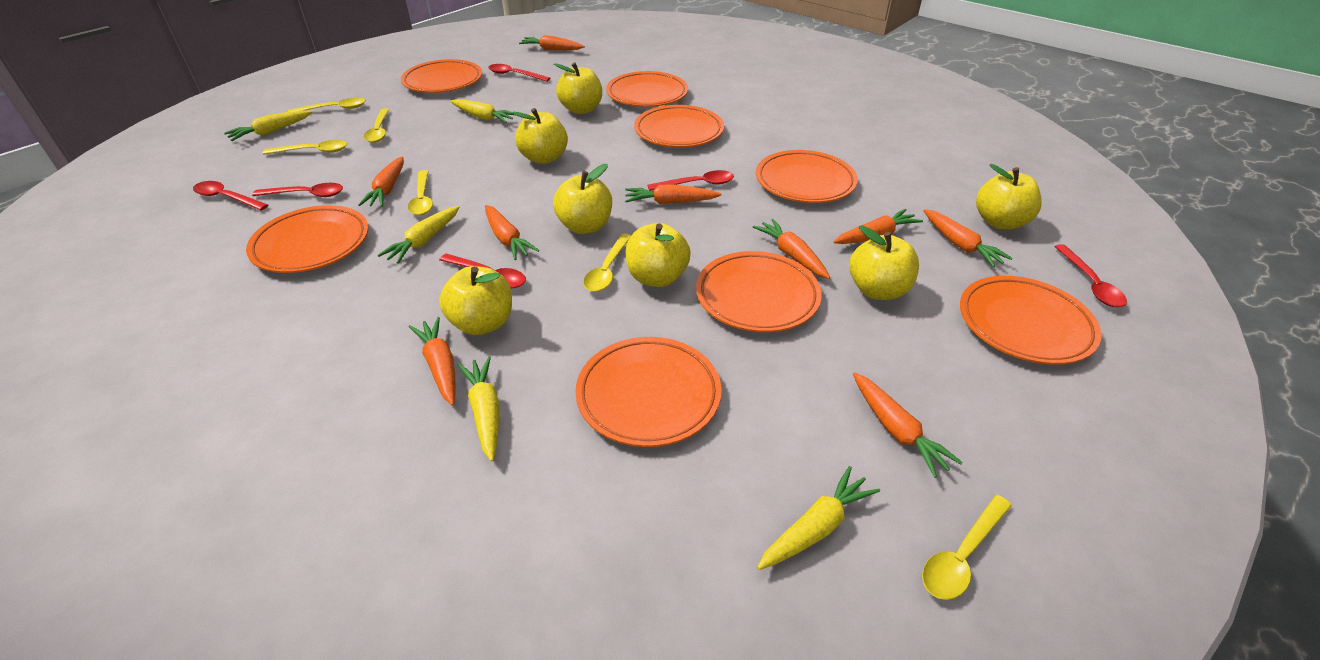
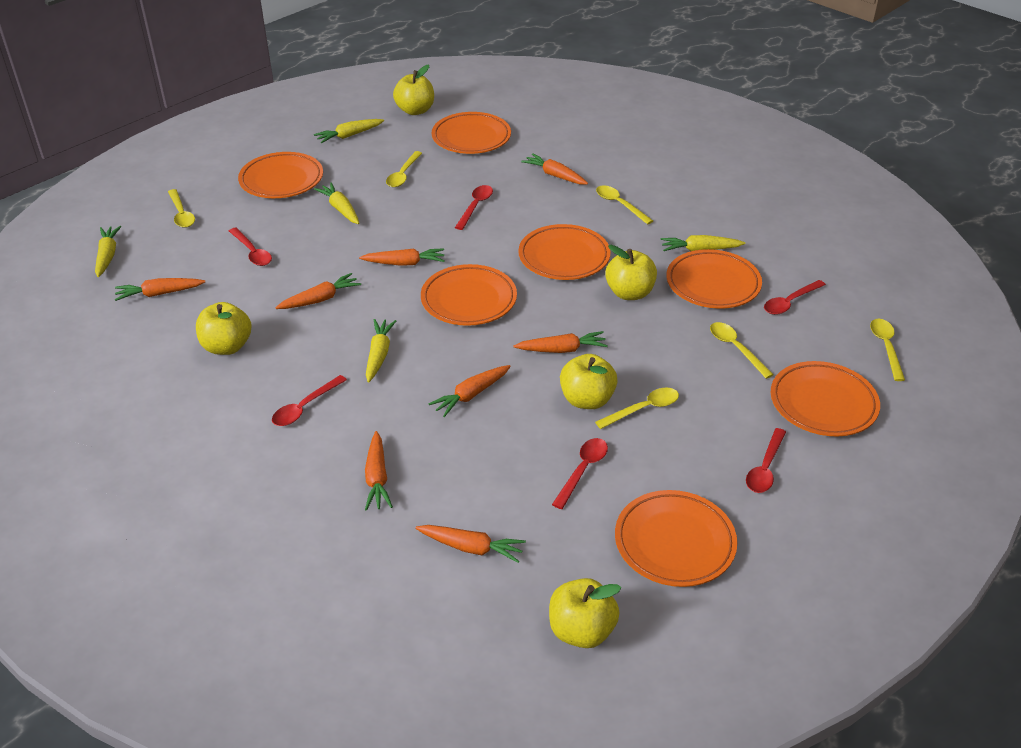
orange carrot: [358,156,404,206] [409,317,456,406] [485,205,539,260] [519,35,585,50] [625,185,722,204] [753,219,830,279] [833,209,923,244] [853,372,963,478] [923,209,1013,268] = 9 -> [115,278,205,301] [275,273,361,309] [359,248,445,266] [365,431,393,511] [415,525,526,563] [428,365,511,417] [513,331,608,353] [521,153,588,185] = 8
orange plate: [246,205,368,273] [401,59,482,93] [575,337,722,447] [606,71,688,107] [634,105,724,147] [696,251,822,332] [756,150,858,203] [960,276,1101,365] = 8 -> [238,152,323,198] [421,264,517,326] [432,112,511,154] [518,224,611,280] [615,490,737,587] [666,249,762,309] [770,361,880,436] = 7
yellow apple: [439,266,512,335] [512,108,568,164] [553,164,612,234] [554,62,602,114] [625,223,691,287] [849,225,919,300] [976,164,1042,229] = 7 -> [196,302,252,355] [393,64,434,115] [549,578,621,648] [560,354,617,409] [605,245,657,300] = 5

